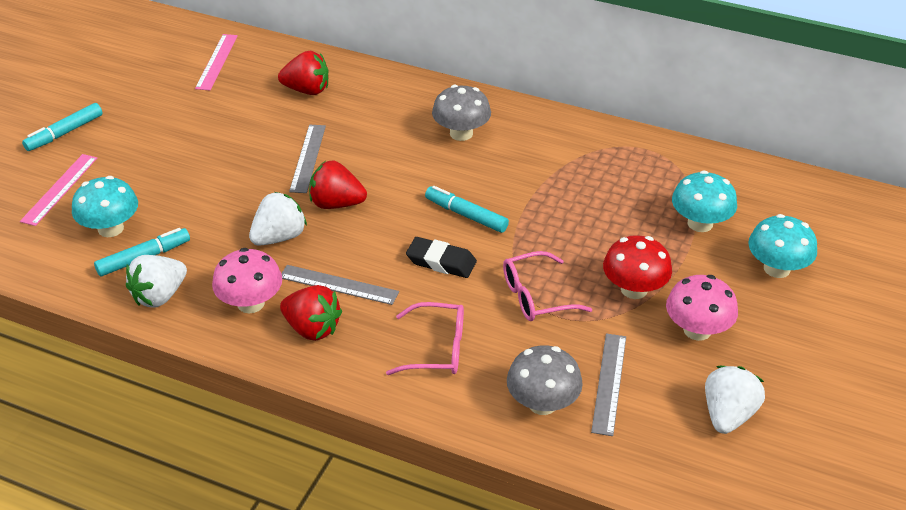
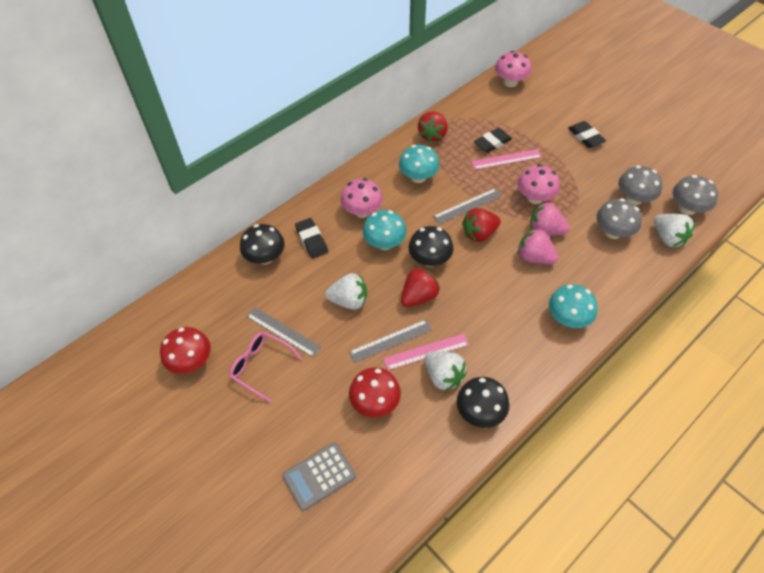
black eraser: [406,237,477,278] = 1 -> [295,218,328,259] [474,128,512,153] [568,121,606,148] = 3
black mushroom: none = 0 -> [240,224,285,264] [409,226,454,267] [457,377,510,428] = 3
grey calculator: none = 0 -> [282,443,356,511] = 1
grey mushroom: [432,85,491,141] [507,345,583,415] = 2 -> [596,198,642,239] [618,165,662,205] [673,175,718,215] = 3
pink glasses: [386,302,464,375] [503,251,592,321] = 2 -> [229,332,302,402] = 1
pink mushroom: [212,248,282,313] [666,275,738,341] = 2 -> [341,178,383,218] [495,51,531,87] [517,164,560,204] = 3
pink strawberry: none = 0 -> [518,228,558,264] [530,202,570,236] = 2
red mushroom: [603,235,672,299] = 1 -> [160,327,211,374] [349,367,401,418] = 2
turquoise marker: [22,103,103,151] [94,228,190,276] [425,186,509,233] = 3 -> none = 0

